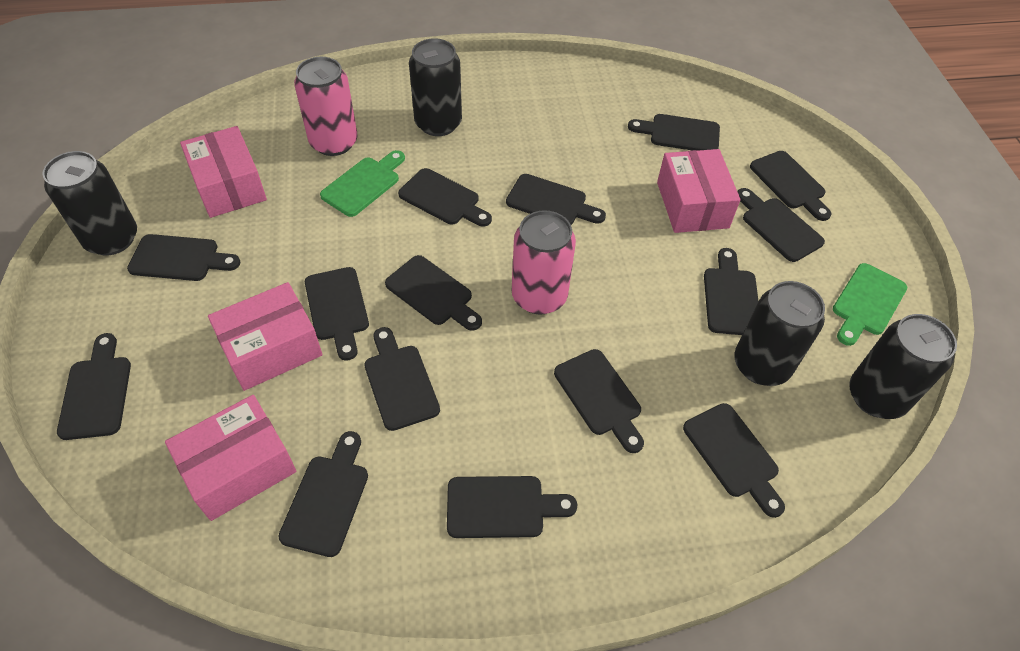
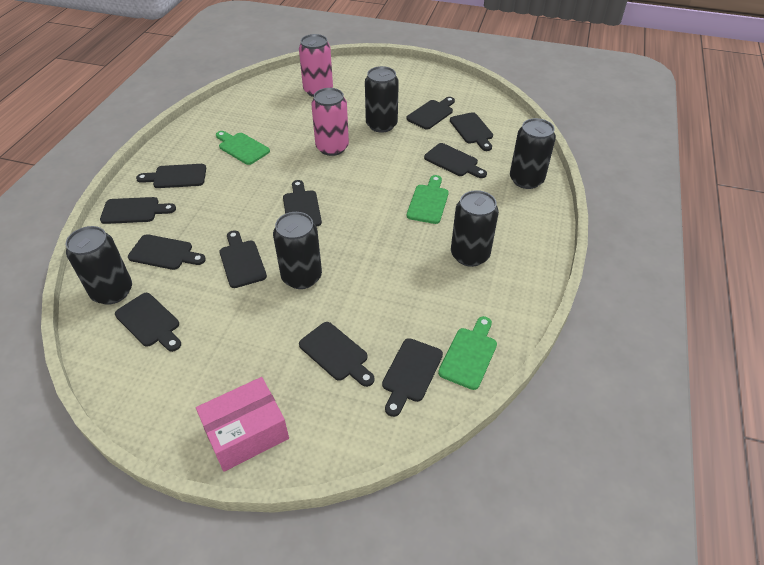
black can: [42,151,137,255] [409,38,462,136] [734,281,825,386] [849,314,957,419] = 4 -> [66,226,132,305] [273,212,322,289] [365,66,399,133] [451,190,499,267] [510,118,556,189] = 5
black cutting board: [57,333,131,440] [127,234,241,281] [278,431,368,557] [305,267,369,361] [364,327,440,431] [385,255,482,331] [398,168,492,227] [447,476,577,538] [506,174,606,225] [554,349,644,453] [628,114,720,151] [683,403,785,518] [704,248,759,335] [737,188,825,262] [750,151,831,221] = 15 -> [100,197,176,224] [115,293,181,352] [128,234,206,270] [136,164,206,188] [219,230,267,288] [283,180,322,227] [299,322,375,387] [382,338,443,417] [406,97,455,129] [424,143,487,178] [450,112,493,151] = 11
green cutting board: [320,150,405,217] [833,263,907,346] = 2 -> [216,131,270,165] [407,175,449,224] [438,316,497,390] = 3
pink box: [165,395,296,521] [180,126,267,218] [208,282,322,391] [657,149,741,233] = 4 -> [196,377,289,472] = 1

